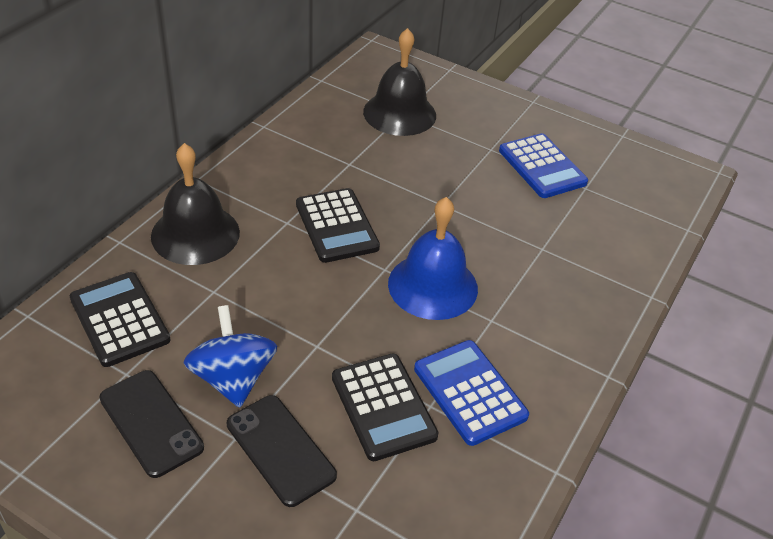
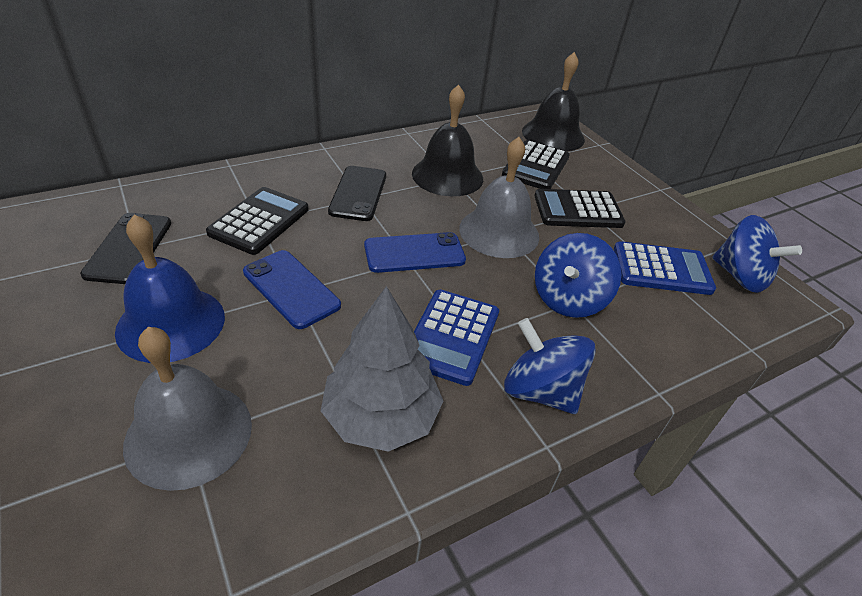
blue phone: none = 0 -> [243,250,341,329] [364,232,466,273] = 2
blue spinning top: [183,305,277,408] = 1 -> [504,318,596,414] [535,233,621,318] [712,215,802,293] = 3
grey bell: none = 0 -> [123,327,252,491] [459,137,539,258] = 2
grey tree: none = 0 -> [321,286,443,452] = 1

